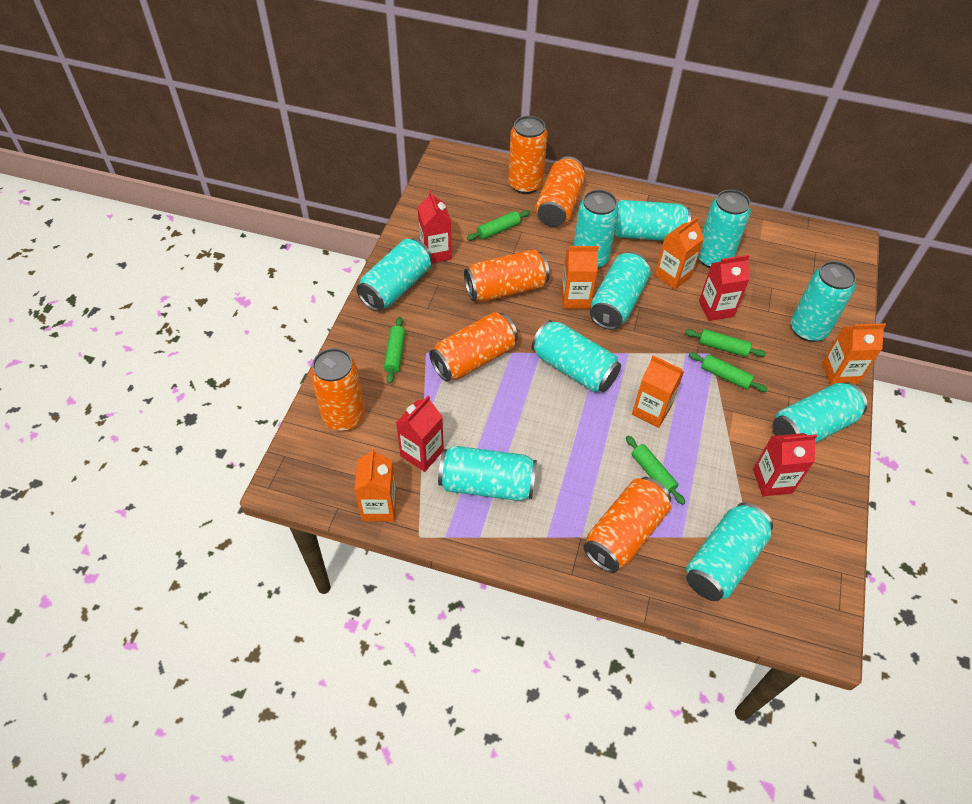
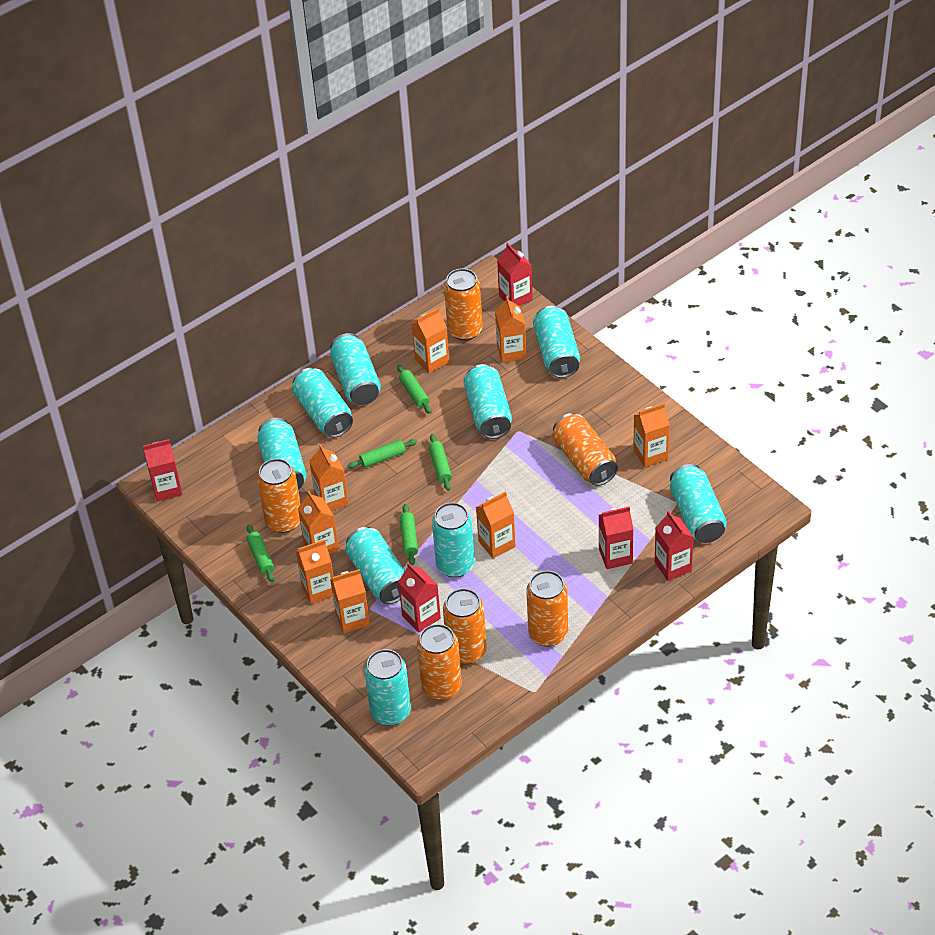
orange carton: [354,448,397,522] [561,246,599,309] [632,355,684,428] [655,217,704,290] [822,323,886,386] = 5 -> [296,539,334,604] [298,491,339,554] [309,444,349,511] [330,569,370,633] [411,308,449,373] [476,491,515,558] [495,296,526,363] [633,403,670,468] = 8
red carton: [396,396,444,472] [418,190,452,263] [699,255,750,321] [753,433,817,496] = 4 -> [143,439,183,502] [398,563,441,633] [497,243,533,306] [599,507,634,569] [655,511,693,581] = 5
turquoise can: [356,238,432,311] [438,445,537,501] [531,320,621,392] [573,190,619,268] [590,252,651,330] [614,200,691,241] [686,503,773,601] [698,190,751,268] [773,382,868,443] [791,261,856,342] = 10 -> [257,418,307,490] [292,368,353,438] [330,333,381,405] [345,527,405,604] [364,649,411,725] [432,502,475,578] [464,364,512,439] [533,306,580,378] [670,464,727,543] = 9

